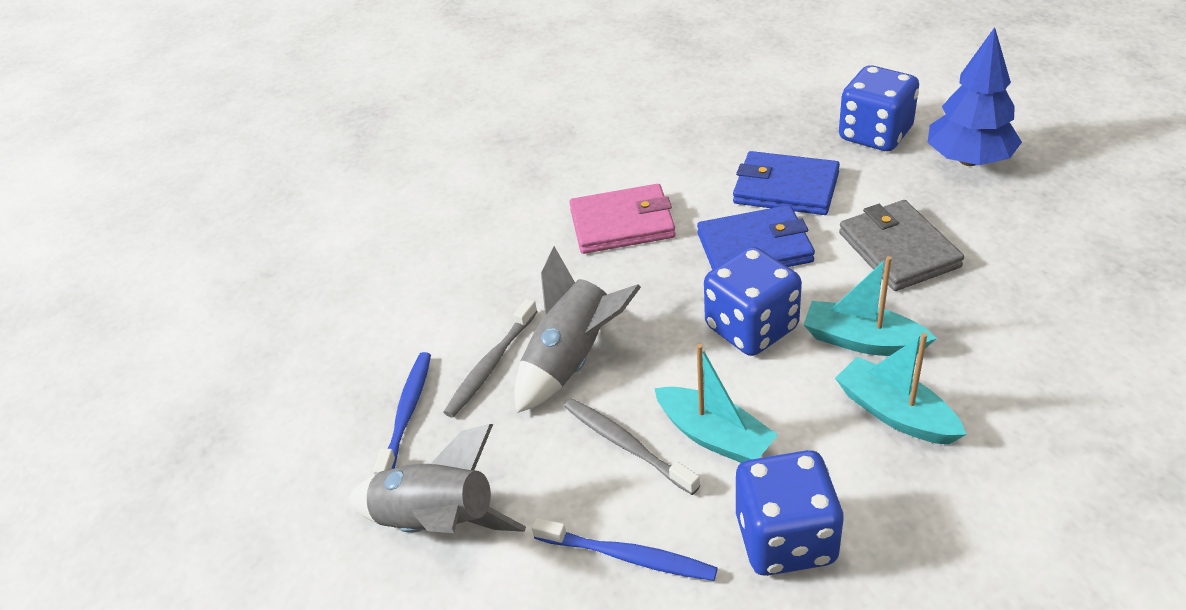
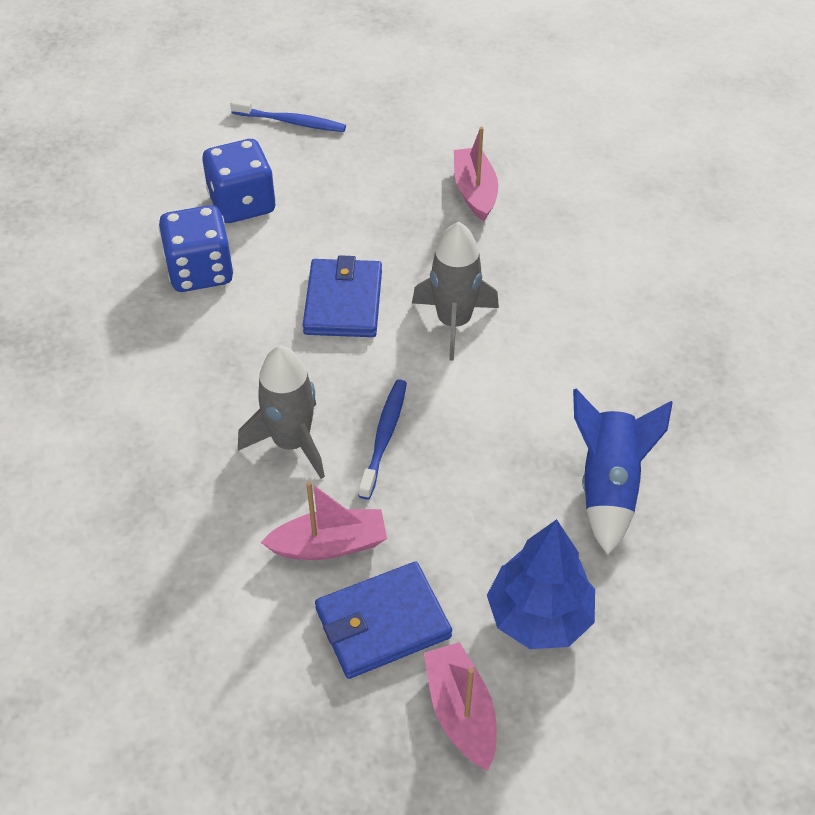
blue dice: [704,246,802,356] [736,450,844,576] [839,65,919,151] = 3 -> [159,205,234,292] [202,139,276,223] = 2
blue rocket: none = 0 -> [573,389,673,555] = 1
grey toothbrush: [443,299,538,417] [564,398,700,495] = 2 -> none = 0
grey wallet: [839,200,964,291] = 1 -> none = 0
pink boat: none = 0 -> [260,481,387,560] [424,642,496,770] [454,127,498,221] = 3
pink wallet: [569,184,676,254] = 1 -> none = 0
turquoise boat: [654,344,778,463] [804,256,937,356] [835,333,966,445] = 3 -> none = 0

